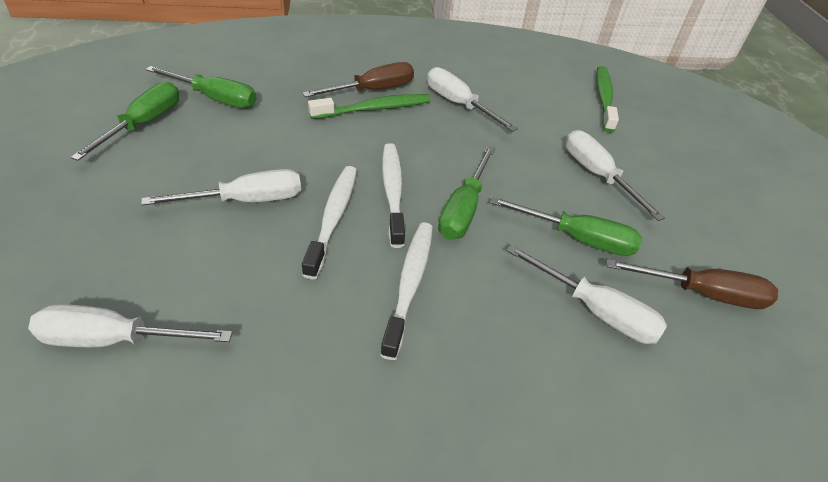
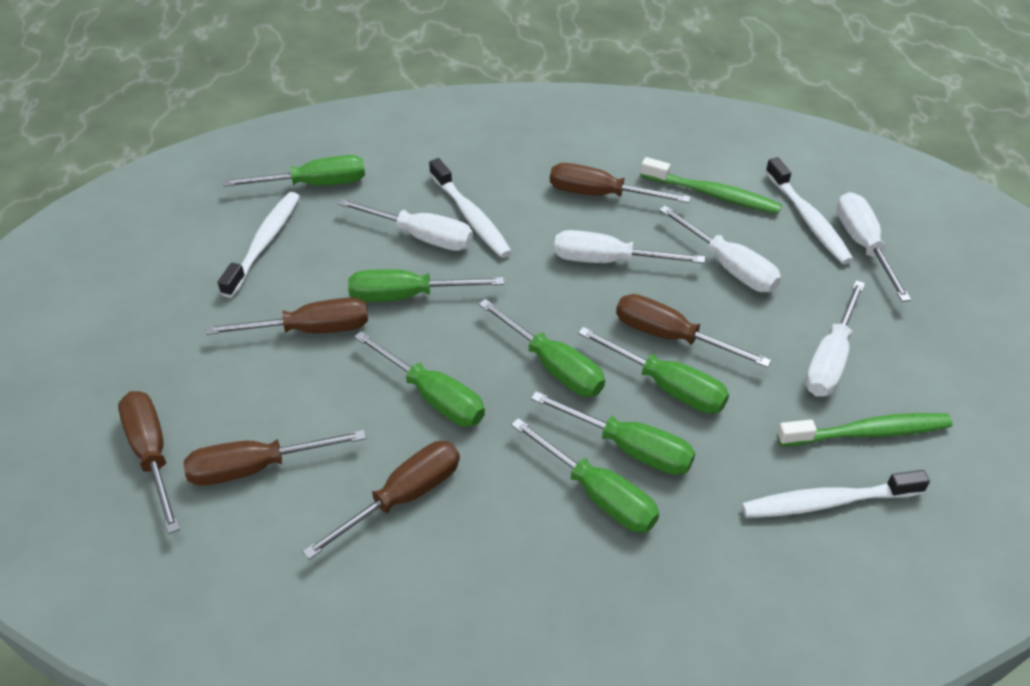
brown screwdriver: [302,62,414,97] [607,259,778,309] = 2 -> [118,391,180,534] [183,430,366,486] [205,297,368,335] [302,441,460,560] [550,163,690,203] [616,294,771,368] = 6
green screwdriver: [71,82,179,161] [146,66,257,108] [438,146,495,240] [490,196,642,256] = 4 -> [223,155,365,187] [348,269,504,302] [354,331,485,427] [479,299,605,397] [511,418,659,533] [531,391,695,475] [578,327,729,414] = 7
white toothbrush: [302,166,357,279] [380,222,433,360] [382,143,405,248] = 3 -> [218,192,300,298] [429,158,512,258] [742,470,930,518] [765,157,854,264] = 4

